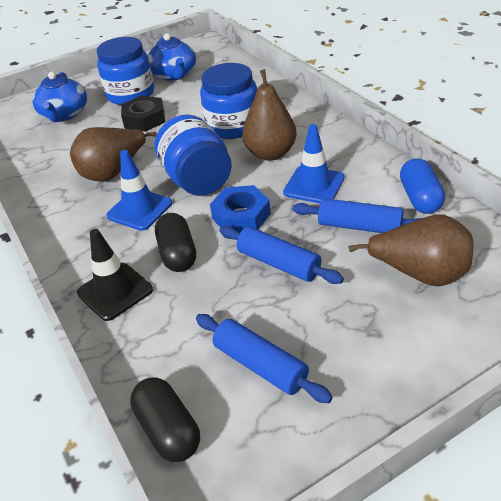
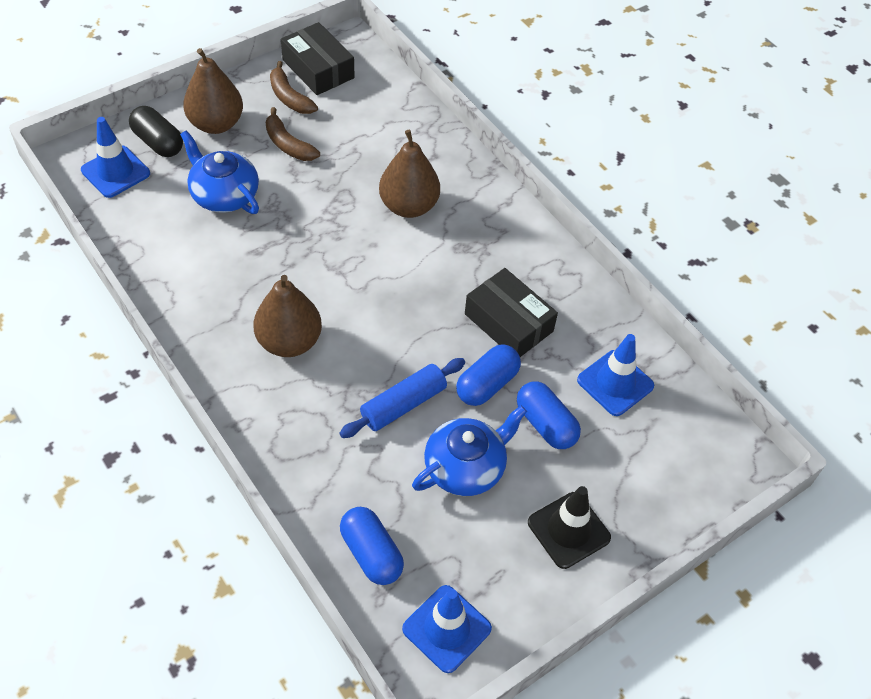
black box: none = 0 -> [281,22,355,95] [465,268,558,357] = 2
black capsule: [130,377,200,462] [155,213,196,272] = 2 -> [129,106,183,157] = 1
black nut: [121,95,165,132] = 1 -> none = 0
blue capsule: [400,158,445,214] = 1 -> [340,507,404,585] [456,345,521,406] [517,381,581,449] = 3
blue jar: [97,37,154,105] [154,115,232,196] [200,63,257,139] = 3 -> none = 0
blue nut: [210,185,271,233] = 1 -> none = 0
blue rolling pin: [196,314,333,403] [219,226,344,284] [292,198,422,233] = 3 -> [339,358,465,438] = 1
blue traffic cone: [106,150,172,231] [283,124,344,203] = 2 -> [81,117,150,198] [402,585,492,673] [577,334,654,416] = 3
brown banana: none = 0 -> [266,107,320,161] [270,61,318,114] = 2

